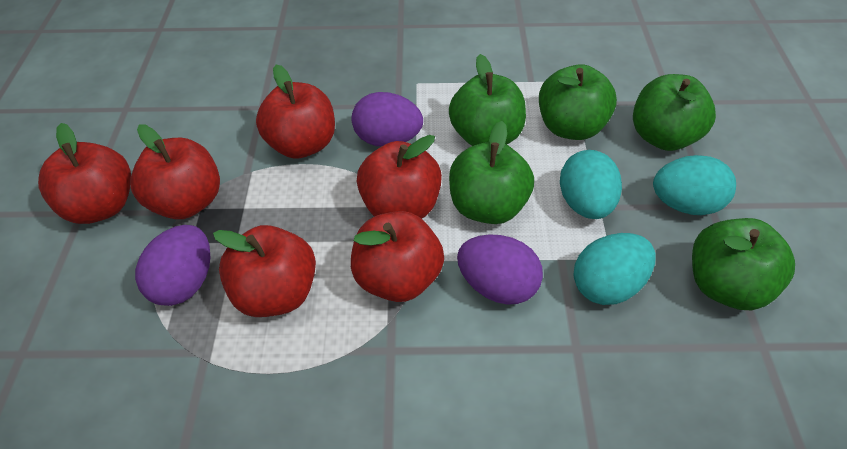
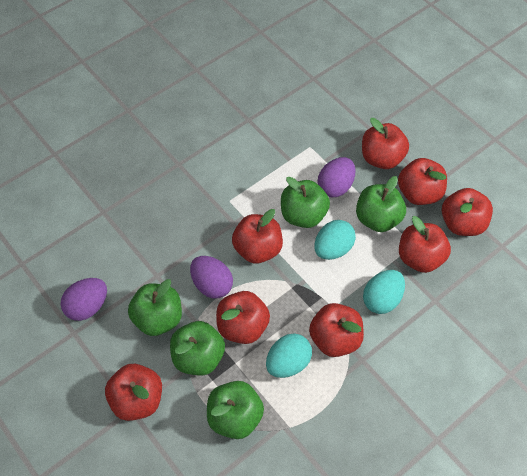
red apple: [38,123,131,224] [130,124,220,219] [213,225,316,317] [256,65,335,159] [351,211,444,302] [357,135,442,219] = 6 -> [105,364,162,421] [216,291,270,344] [232,209,283,264] [309,303,364,357] [362,118,409,169] [398,158,447,205] [399,216,451,273] [442,188,493,236] = 8

